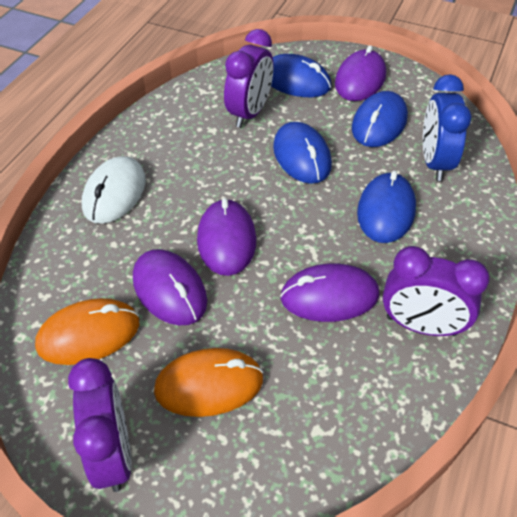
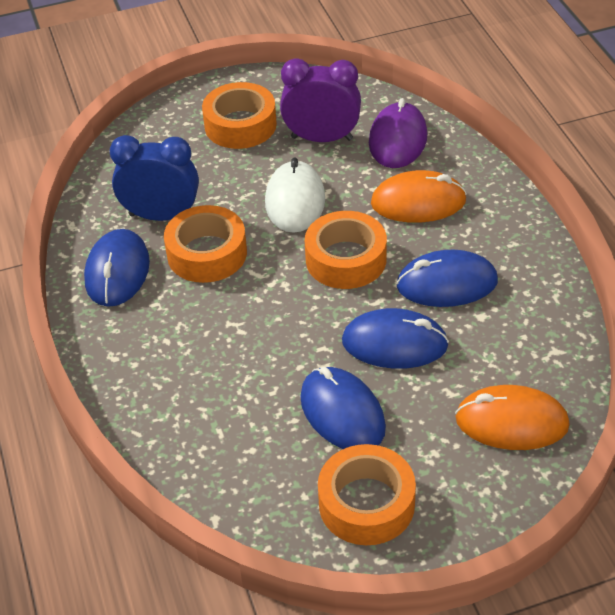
orange tape: none = 0 -> [164,205,247,283] [202,82,277,149] [305,211,387,289] [318,444,416,545] = 4
purple clock: [68,358,132,492] [224,29,274,128] [383,246,490,336] = 3 -> [280,58,361,142] = 1
purple mouse: [133,249,207,325] [197,198,256,276] [280,263,379,322] [335,45,386,101] = 4 -> [369,98,427,168] = 1

